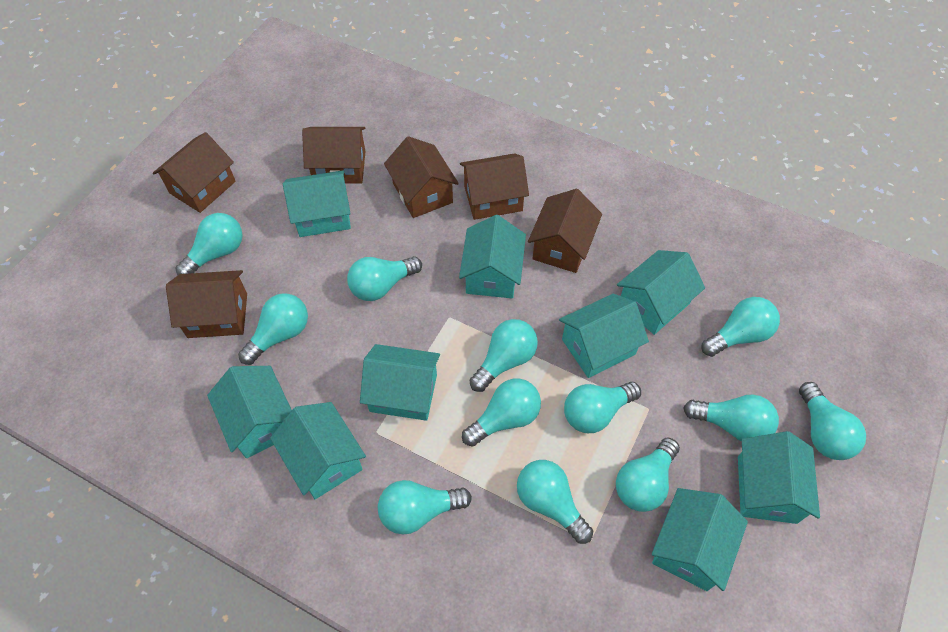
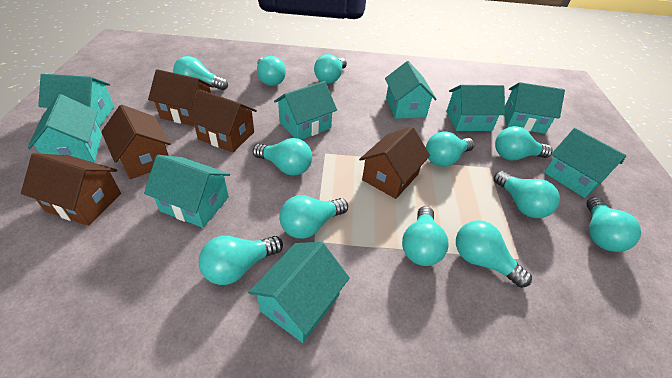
brown house: [153,132,236,213] [166,270,247,338] [302,127,366,184] [384,136,459,218] [460,153,529,220] [528,189,602,273] = 6 -> [21,153,121,226] [101,105,171,179] [148,69,214,127] [187,90,257,152] [359,127,430,199] = 5

